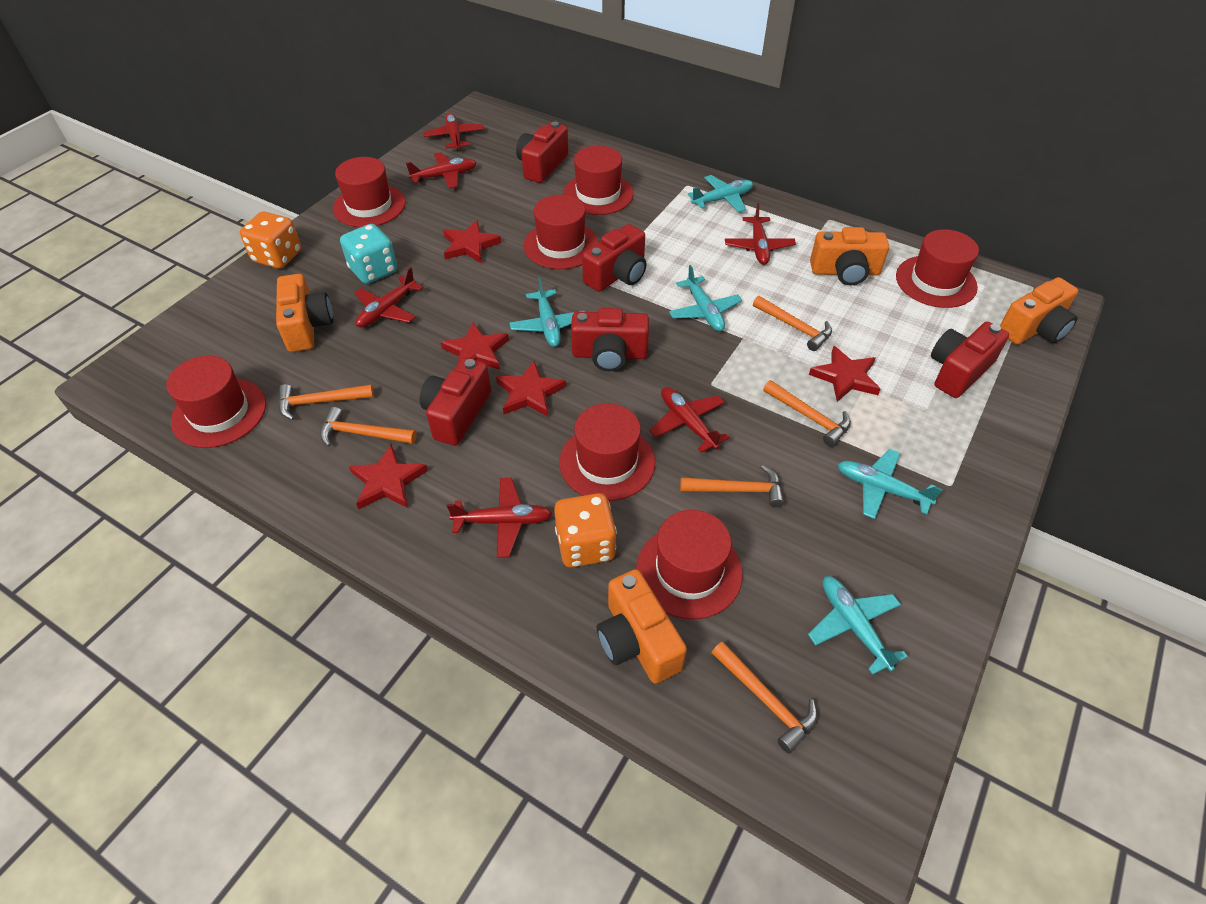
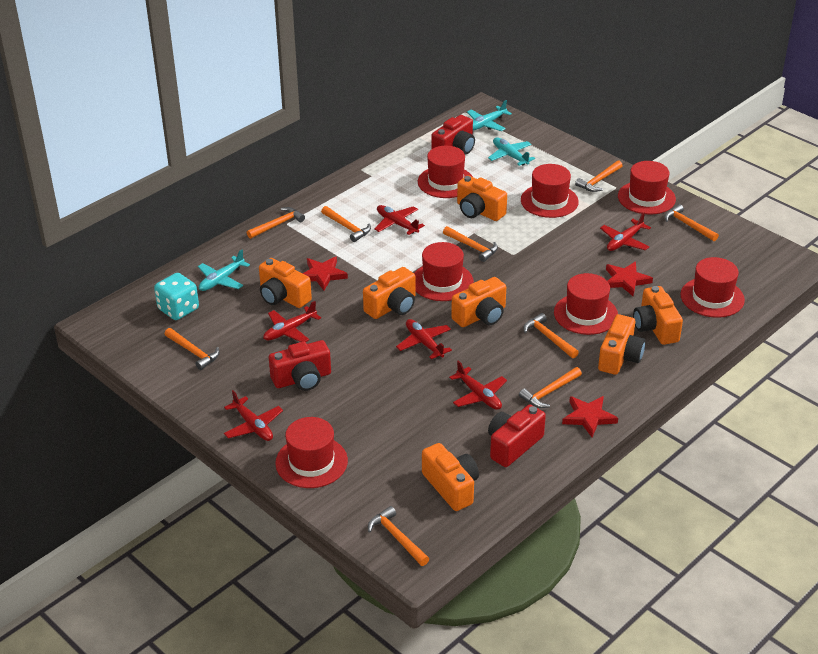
orange camera: [276,274,333,352] [597,569,687,684] [810,227,889,286] [1000,277,1078,344] = 4 -> [259,258,312,308] [363,267,416,319] [422,443,479,511] [451,277,506,327] [457,175,507,221] [598,314,646,375] [633,286,683,345] = 7
orange dice: [240,211,301,269] [554,493,617,568] = 2 -> none = 0
orange hammer: [278,384,374,420] [320,407,416,447] [680,465,784,508] [712,641,817,754] [753,296,832,351] [763,380,851,447] = 6 -> [165,328,219,370] [247,207,305,239] [321,206,371,242] [368,506,429,566] [443,226,498,262] [519,367,582,408] [523,313,579,358] [575,160,623,192] [664,204,719,241] = 9
red camera: [420,357,491,446] [516,121,568,183] [571,308,649,371] [582,224,647,292] [931,322,1009,398] = 5 -> [269,340,331,391] [431,115,475,154] [488,404,546,467] = 3
red star: [349,444,428,509] [441,322,509,370] [443,220,502,263] [496,361,566,417] [809,346,880,402] = 5 -> [303,257,348,290] [562,396,618,437] [606,261,653,296] = 3
turquoise plane: [509,277,585,347] [669,265,742,331] [688,175,753,212] [808,576,908,675] [838,449,943,519] = 5 -> [198,250,250,291] [467,100,512,131] [488,137,535,166] = 3

